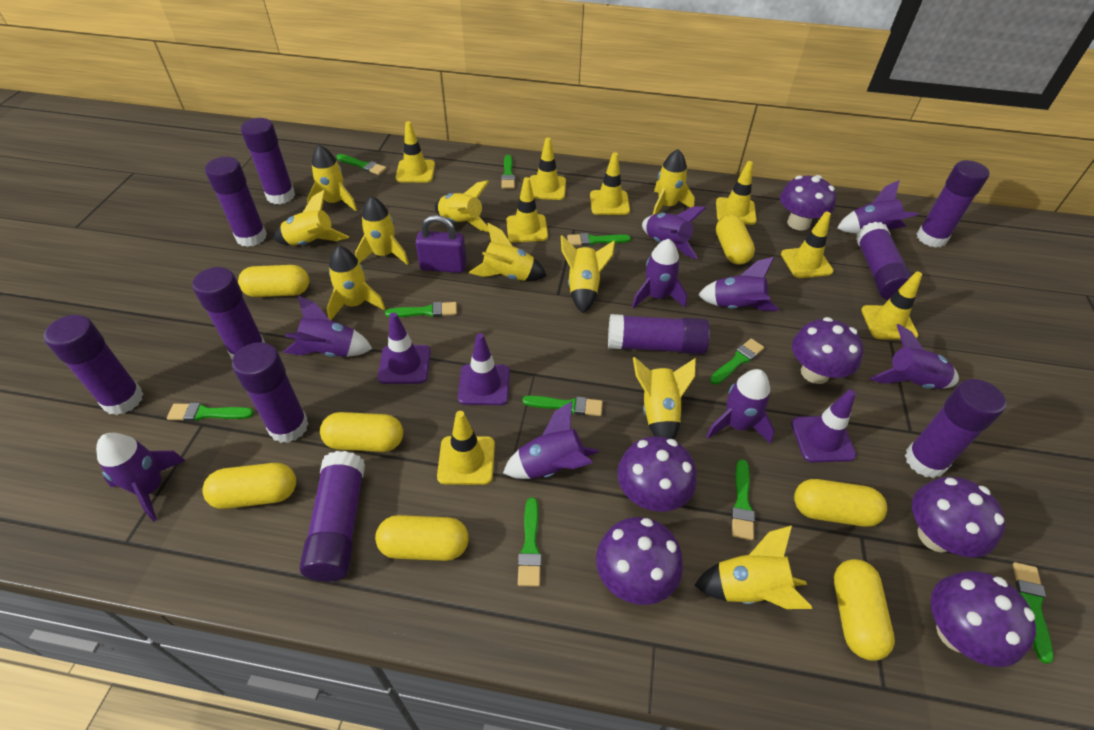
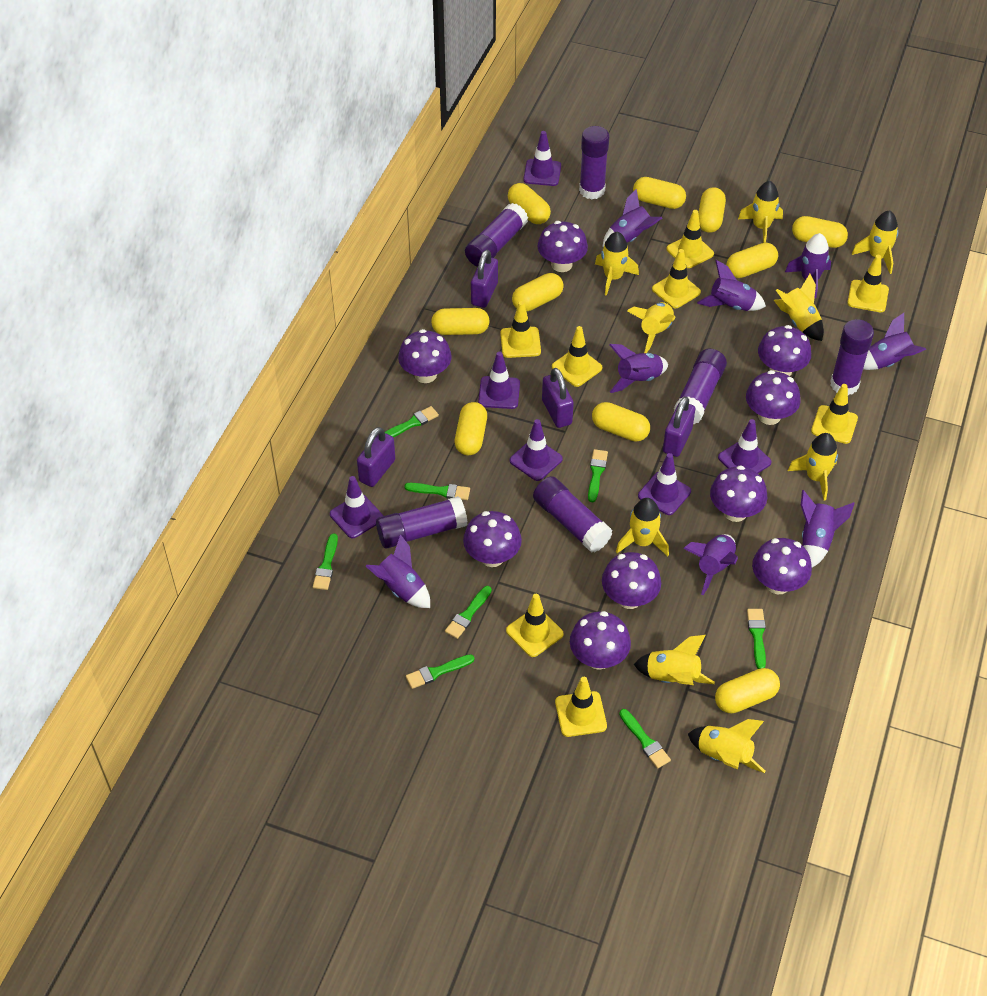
green brush: [167,403,254,421] [337,154,387,175] [385,302,457,317] [501,155,515,189] [518,497,541,587] [522,395,603,416] [567,233,631,246] [710,338,764,385] [731,459,755,540] [1013,562,1053,664] = 10 -> [313,533,338,590] [385,406,439,437] [404,483,470,500] [406,654,475,689] [445,586,492,639] [588,449,608,502] [619,709,671,769] [747,609,766,669] = 8
purple glue stick: [44,315,143,415] [192,267,265,359] [205,157,267,247] [232,342,309,443] [241,118,295,204] [300,451,365,582] [608,314,710,354] [856,222,912,300] [905,379,1006,478] [917,160,990,248] = 10 -> [376,496,468,548] [465,203,528,267] [533,476,613,553] [579,126,609,199] [674,349,727,424] [830,319,874,395] = 6
purple mushroom: [596,517,683,605] [617,436,697,512] [780,175,836,231] [792,317,863,384] [912,477,1005,557] [931,571,1036,667] = 6 -> [398,329,452,383] [463,511,522,567] [538,221,588,272] [570,611,631,670] [602,552,661,609] [710,465,767,522] [746,370,800,425] [752,538,812,594] [758,325,811,376] = 9
purple padlock: [415,215,466,273] = 1 -> [357,427,395,487] [471,250,498,308] [542,368,574,428] [663,397,695,457] = 4
purple rocket: [96,433,185,522] [283,296,372,357] [503,401,599,479] [632,239,687,308] [642,206,706,259] [698,257,779,311] [706,369,775,444] [837,180,918,233] [869,324,959,389] = 9 -> [366,534,430,608] [602,189,663,247] [609,344,668,393] [683,534,738,595] [697,260,766,311] [785,233,831,298] [801,490,855,567] [863,313,926,370] = 8
purple traffic cone: [377,312,431,384] [458,333,510,405] [791,389,856,462] = 3 -> [330,476,383,538] [478,352,520,409] [510,419,563,481] [523,131,561,186] [638,453,691,515] [718,419,772,473] = 6
yellow capsule: [202,463,296,509] [238,265,309,297] [320,412,403,452] [375,515,468,561] [716,214,755,265] [794,479,887,527] [834,559,895,661] = 7 -> [431,308,490,335] [455,402,487,455] [508,183,551,224] [512,273,564,312] [592,402,650,442] [633,177,686,209] [698,187,726,233] [715,668,780,714] [726,243,778,278] [792,216,848,248] = 10
yellow rocket: [274,190,349,245] [307,145,357,211] [327,246,386,321] [355,196,409,265] [435,180,489,232] [469,223,547,281] [561,235,615,313] [633,357,696,439] [653,149,695,215] [694,525,812,609] = 10 -> [595,232,639,296] [616,498,669,556] [627,302,676,353] [634,635,715,685] [688,719,765,773] [738,181,783,243] [774,274,824,341] [788,433,838,501] [852,210,898,274] = 9

